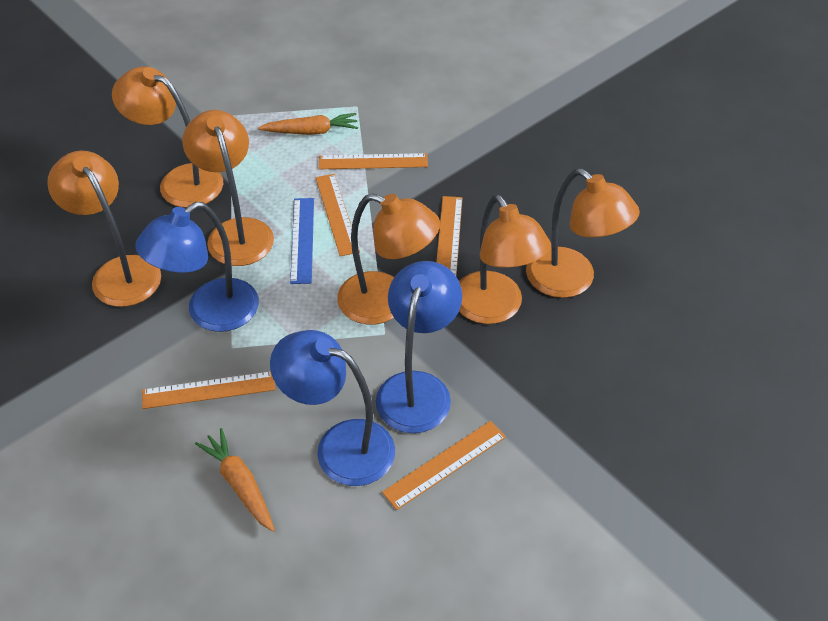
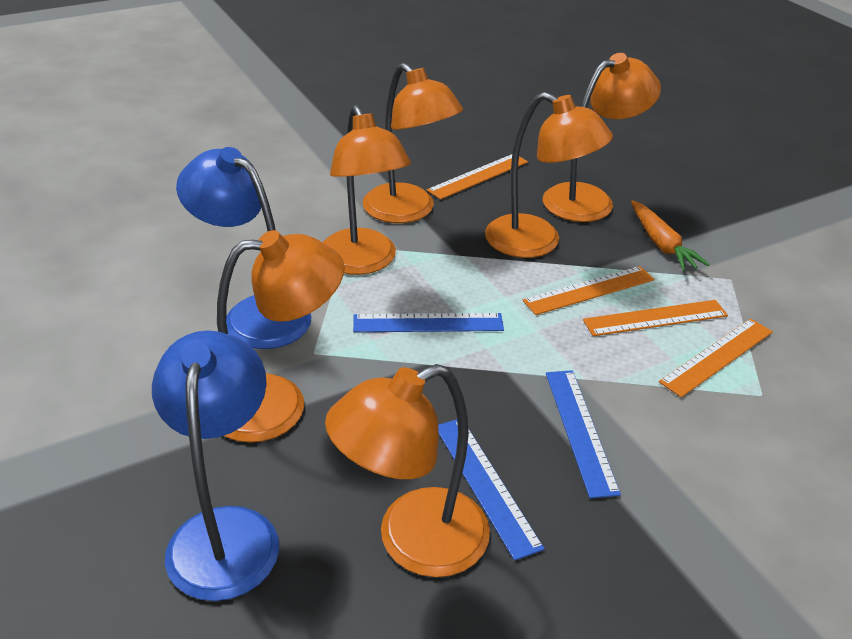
blue lamp: [135,202,259,332] [270,330,395,486] [376,261,462,433] = 3 -> [152,330,279,601] [176,147,311,349] = 2
blue ruler: [290,198,314,284] = 1 -> [353,313,504,332] [438,419,545,561] [546,370,621,499] = 3
orange carrot: [195,428,275,532] [258,113,358,135] = 2 -> [631,200,709,271] = 1
orange ruler: [142,371,275,409] [316,174,360,256] [319,153,428,169] [382,421,506,510] [436,196,462,276] = 5 -> [427,154,528,200] [523,266,654,315] [583,300,728,336] [659,319,773,397] = 4

